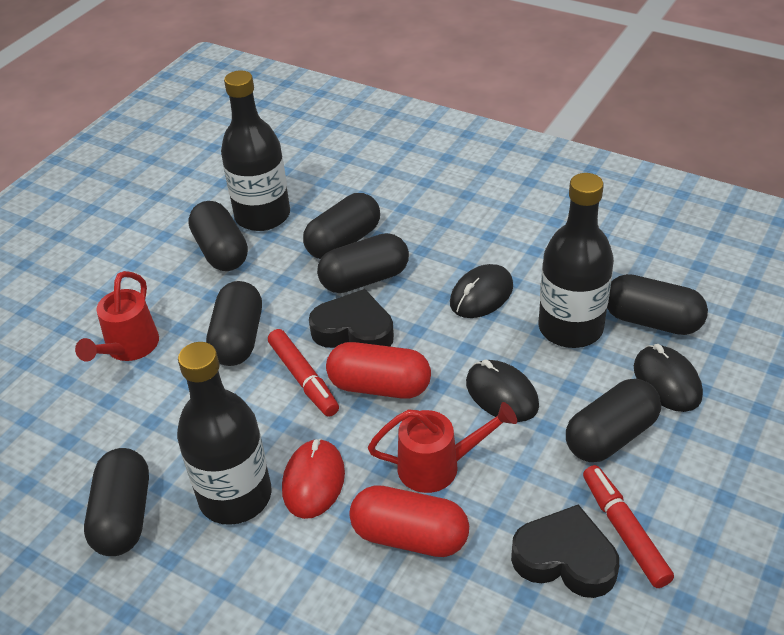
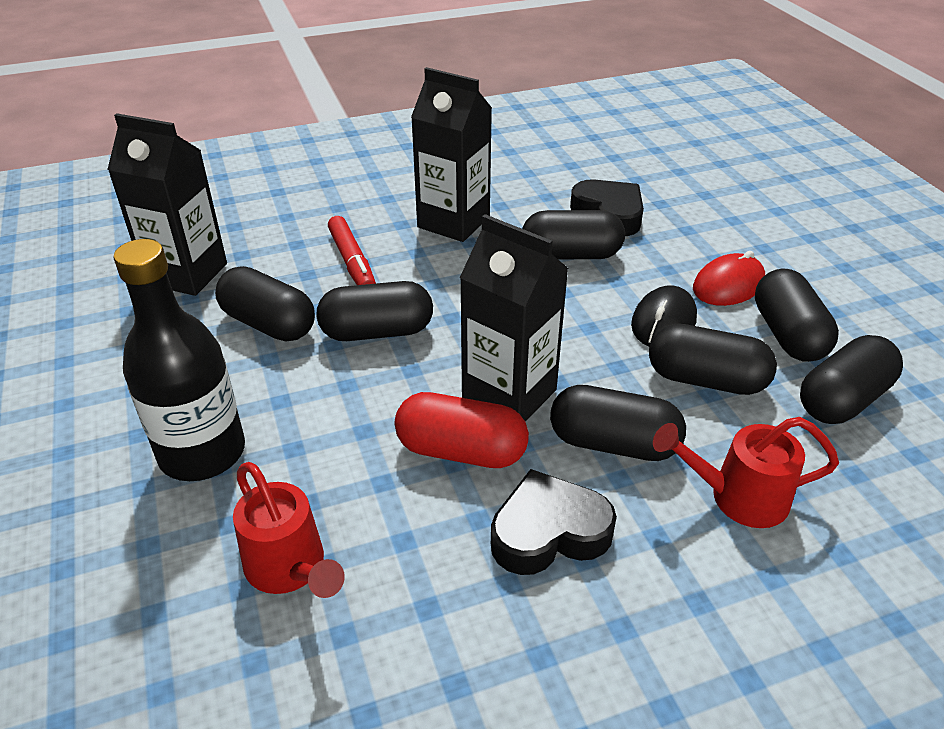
black bottle: [177,342,272,525] [221,70,290,231] [539,173,614,348] = 3 -> [113,239,245,481] = 1
black carton: none = 0 -> [107,113,227,296] [411,67,492,242] [460,214,569,422] = 3
black mouse: [450,264,513,318] [466,360,539,422] [634,344,703,412] = 3 -> [631,285,697,346] = 1
red capsule: [326,342,431,399] [349,485,469,557] = 2 -> [395,392,529,468] = 1
red marker: [268,329,339,417] [583,465,674,588] = 2 -> [328,216,376,285] = 1

